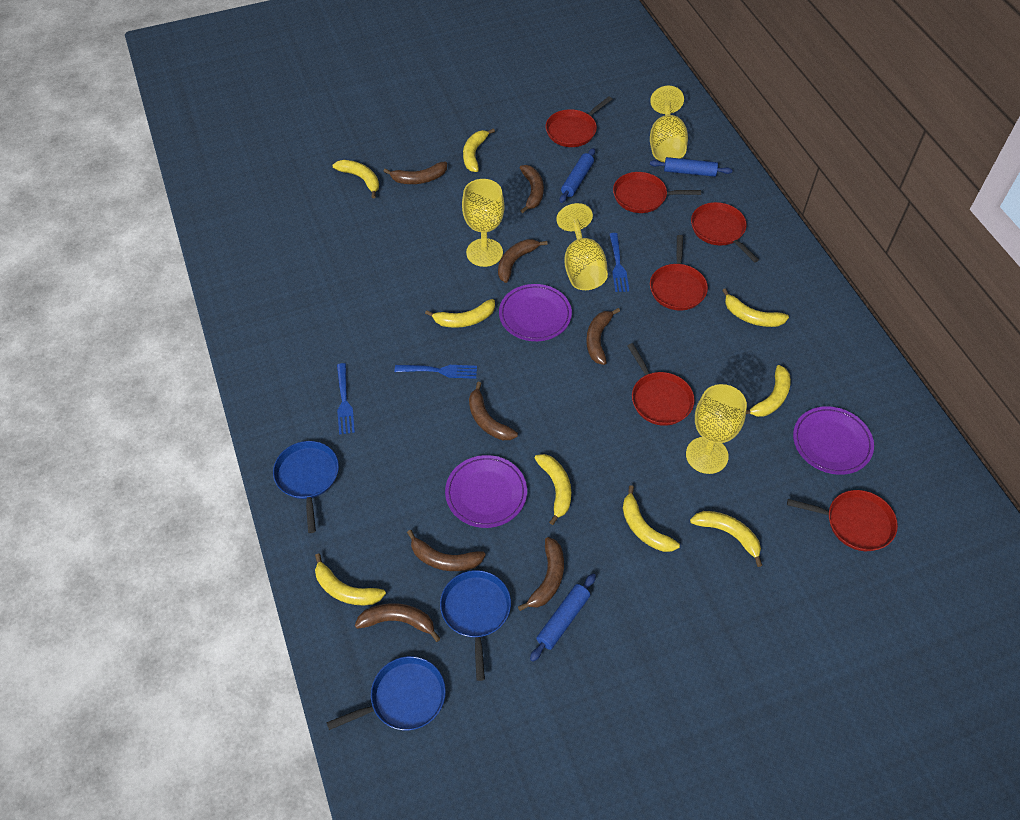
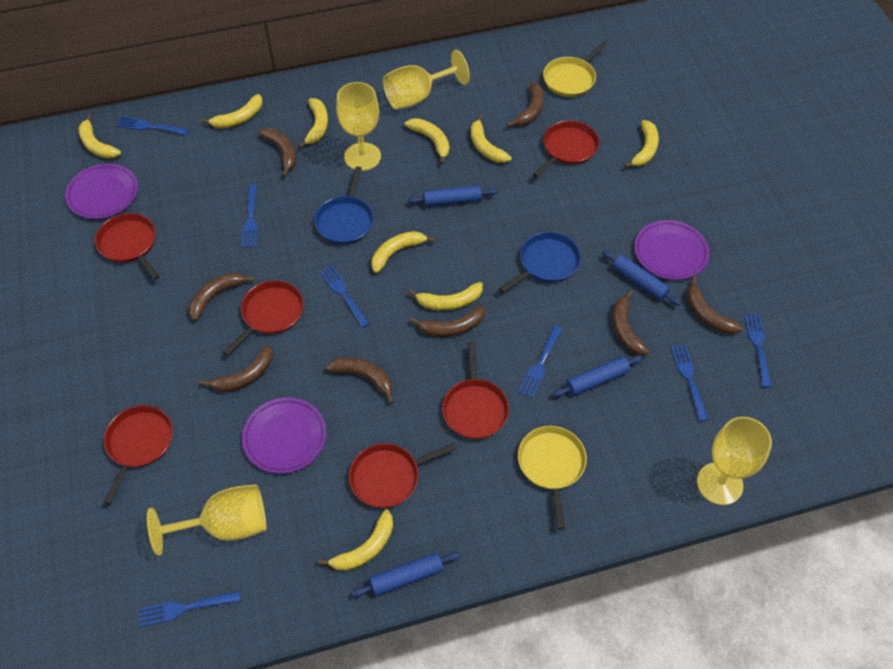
blue fork: [337,363,355,434] [395,365,477,379] [609,233,629,292] = 3 -> [116,116,189,136] [139,591,241,627] [242,184,258,248] [319,265,370,328] [518,325,563,398] [671,344,709,421] [744,314,772,388] = 7
blue pan: [273,441,339,533] [326,656,446,730] [440,570,511,681] = 3 -> [315,167,374,245] [499,232,581,293] = 2
blue rolling pin: [530,573,596,662] [560,148,595,203] [650,157,732,177] = 3 -> [351,552,460,597] [407,185,497,207] [553,355,643,397] [602,250,681,306] = 4
yellow pan: none = 0 -> [518,426,587,530] [543,41,608,97] = 2

